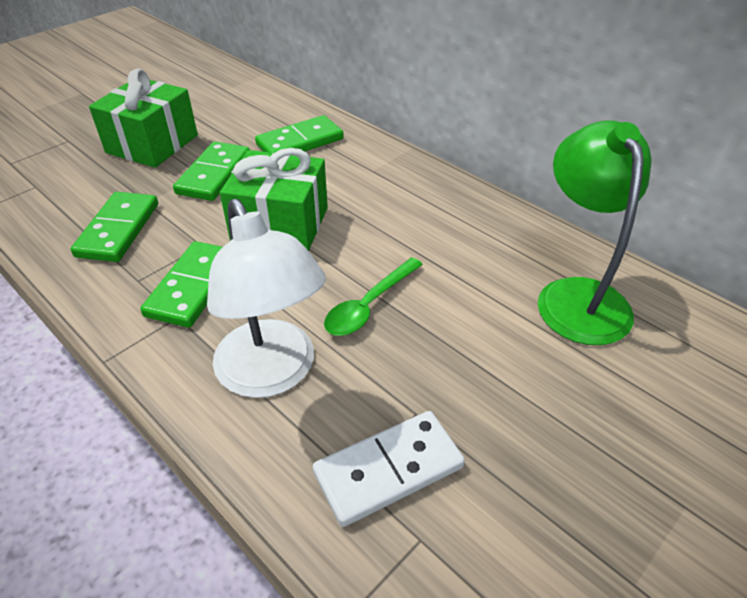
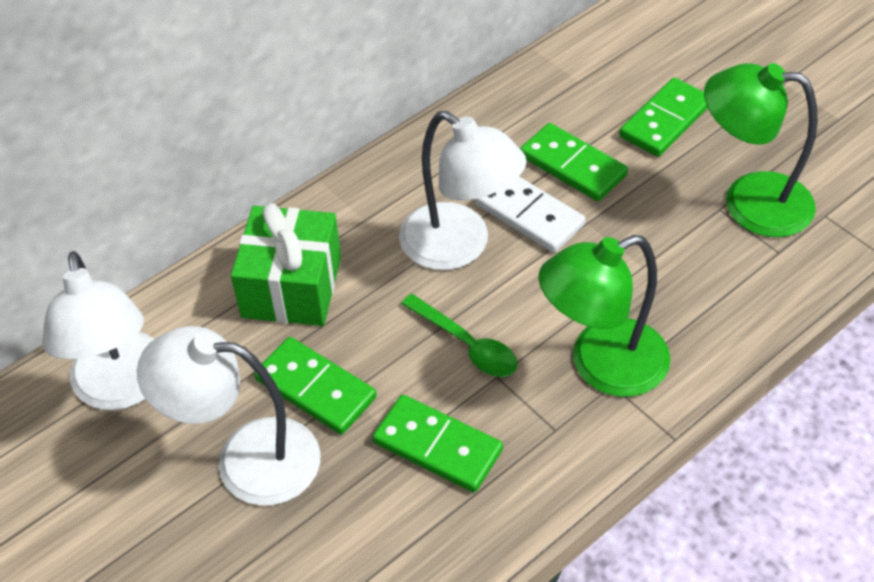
green gift: [89,68,198,168] [220,148,328,251] = 2 -> [231,203,341,326] = 1
green lamp: [538,120,652,345] = 1 -> [539,235,670,397] [704,63,818,237] = 2
white lamp: [207,199,326,398] = 1 -> [42,251,154,410] [137,326,321,506] [399,111,526,270] = 3

